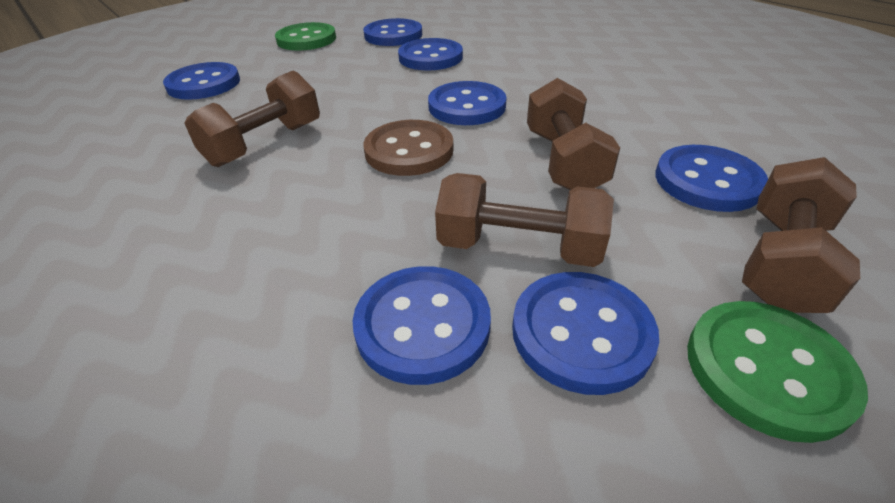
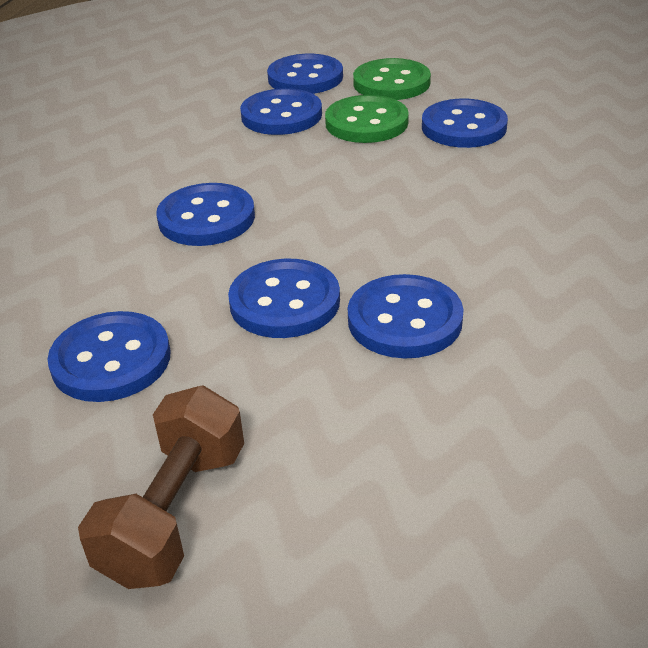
brown button: [363,120,453,176] = 1 -> none = 0
brown dumbbell: [185,71,320,167] [435,173,614,267] [527,78,620,190] [742,157,860,313] = 4 -> [78,385,244,589] = 1

